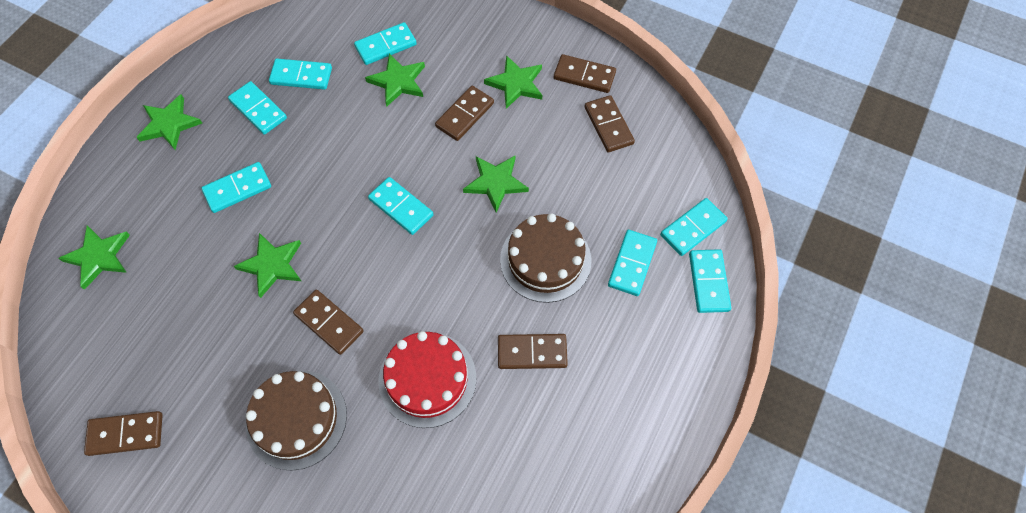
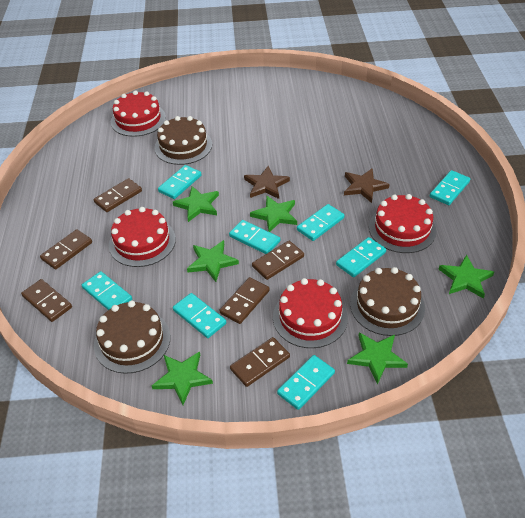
brown cake: [246,370,347,470] [500,214,591,303] = 2 -> [94,300,170,374] [155,116,212,165] [350,267,425,336] = 3
brown star: none = 0 -> [244,166,290,199] [344,169,390,203] = 2
red cake: [378,331,476,428] = 1 -> [109,207,176,267] [111,90,166,137] [273,278,348,348] [369,194,437,253] = 4

